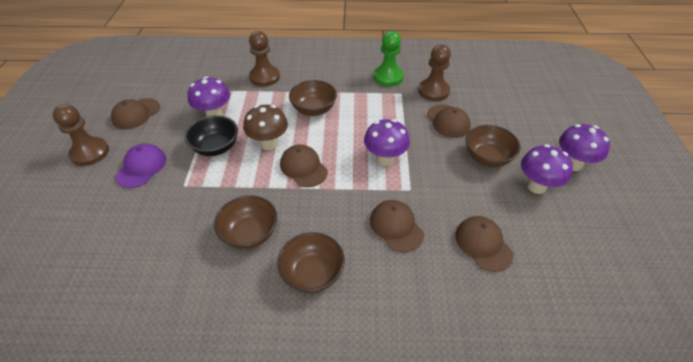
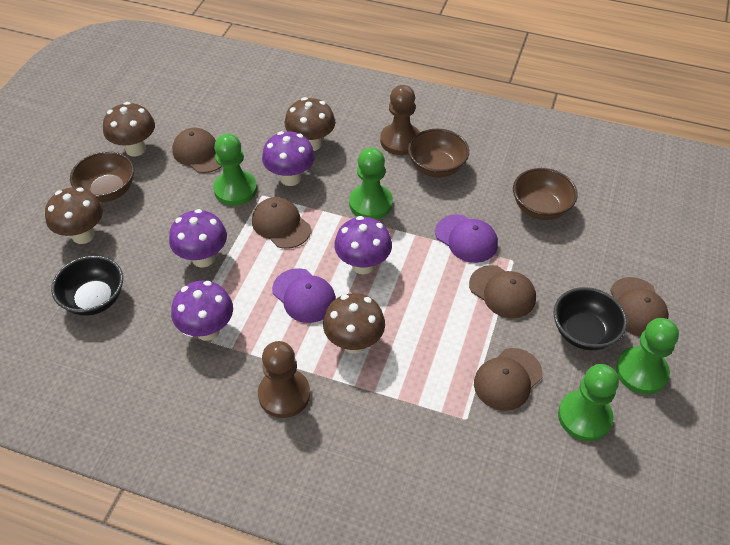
black bowl: [184,115,238,156] = 1 -> [51,256,123,316] [554,287,627,350] = 2
brown bowl: [214,195,277,249] [277,232,345,293] [289,80,337,116] [466,125,520,167] = 4 -> [70,151,134,202] [408,129,469,178] [513,168,578,220] = 3
brown mushroom: [243,105,288,150] = 1 -> [45,187,103,244] [103,102,155,157] [285,97,335,151] [323,293,385,354] = 4
brown pawn: [53,104,109,166] [249,31,280,87] [418,44,451,101] = 3 -> [258,341,310,418] [380,85,420,155] = 2
green pawn: [373,31,404,87] = 1 -> [213,134,257,206] [349,148,393,220] [558,364,619,441] [616,318,679,394] = 4
purple cap: [115,143,166,188] = 1 -> [272,268,336,323] [435,214,498,263] = 2

